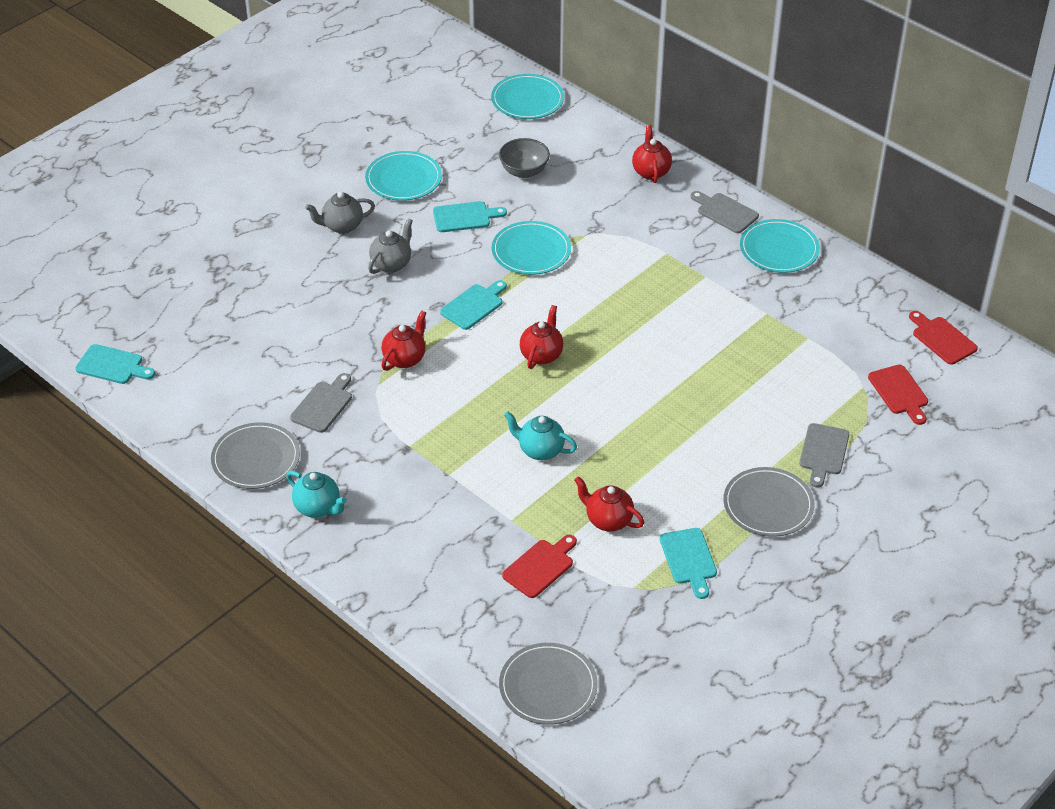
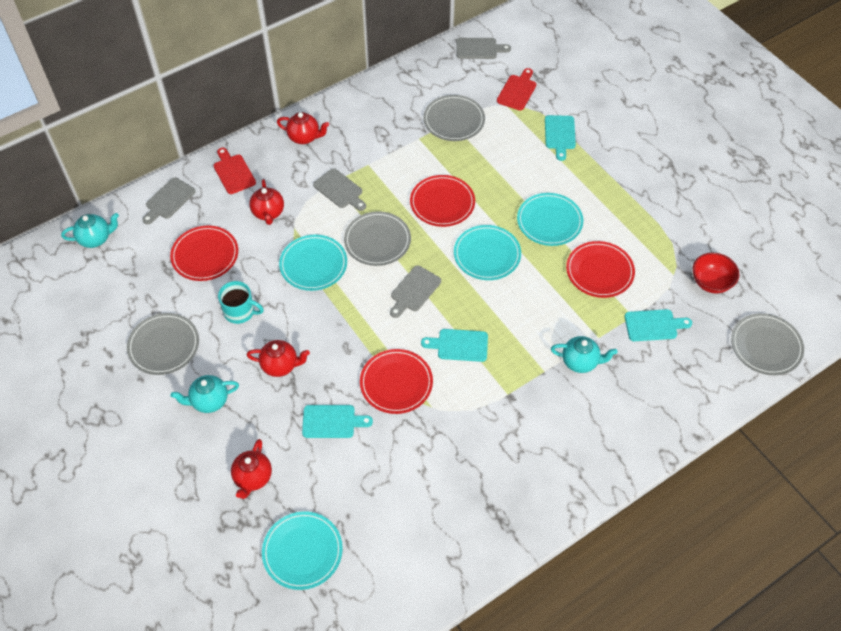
grey bowl: [499,138,550,178] = 1 -> none = 0
grey cutting board: [290,373,352,433] [690,191,759,233] [799,423,849,488] = 3 -> [142,177,196,224] [313,168,366,211] [390,265,441,318] [456,38,511,59] = 4
grey plate: [211,422,300,489] [499,643,598,725] [723,467,814,537] = 3 -> [127,313,199,375] [344,211,411,266] [423,95,485,141] [731,313,804,375] = 4
grey teapot: [305,192,375,234] [368,218,413,274] = 2 -> none = 0
red bowl: none = 0 -> [693,253,740,293] = 1
red cutting board: [502,535,577,598] [868,365,928,425] [909,311,978,365] = 3 -> [214,148,256,194] [497,68,536,110] = 2
red plate: none = 0 -> [170,226,238,281] [360,349,433,414] [410,175,475,227] [566,241,635,298] = 4
turquoise mug: none = 0 -> [218,281,264,324] = 1
turquoise teapot: [286,471,347,518] [504,411,577,460] = 2 -> [61,213,119,248] [171,375,239,413] [551,336,618,373] = 3

